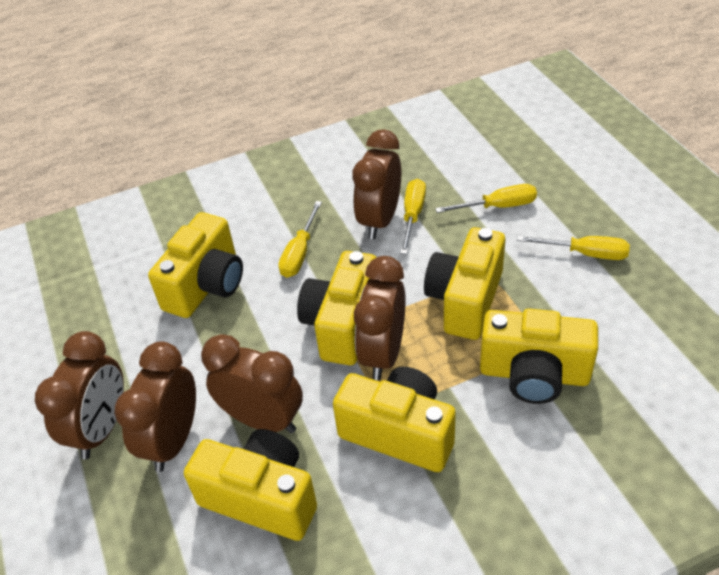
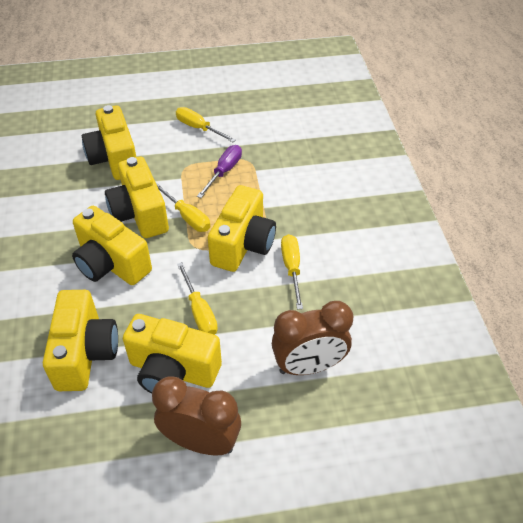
brown clock: [35,331,124,460] [115,341,196,472] [201,334,303,433] [352,129,401,239] [354,256,406,380] = 5 -> [152,376,241,456] [272,301,353,375] = 2
purple screwdriver: none = 0 -> [197,145,242,198] = 1

